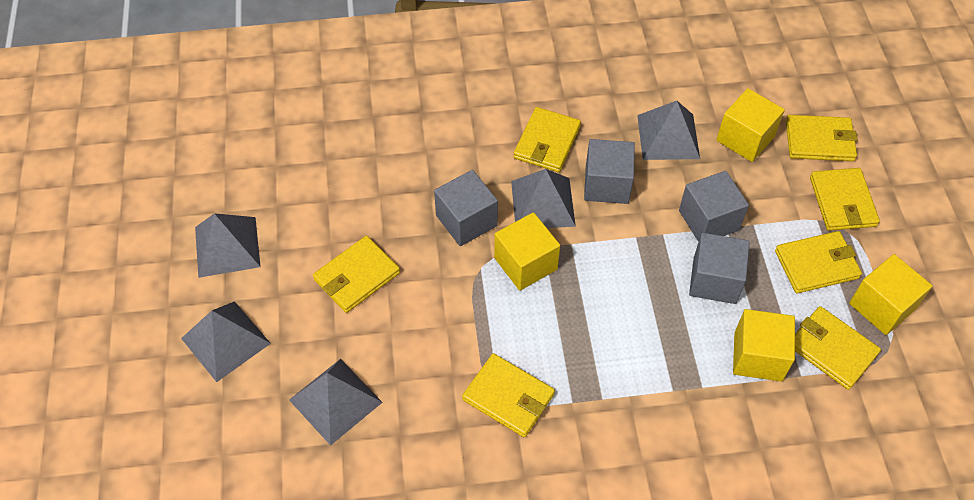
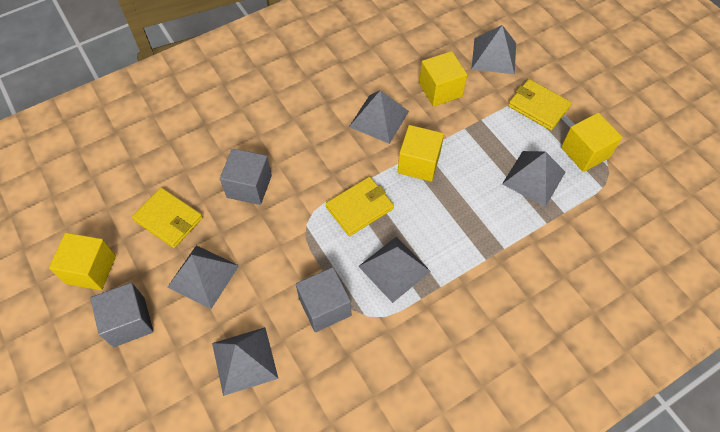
grey cube: [434,170,498,246] [584,139,635,204] [679,171,749,242] [689,233,750,304] = 4 -> [90,283,153,347] [220,148,272,205] [296,267,351,332] = 3
grey pyramid: [181,301,271,382] [195,213,261,278] [289,359,383,446] [511,169,576,228] [637,101,700,160] = 5 -> [167,245,239,309] [212,327,279,396] [349,90,409,144] [358,237,431,303] [472,25,516,74] [502,151,565,207] = 6
yellow wallet: [313,236,400,313] [462,353,555,437] [514,107,581,172] [775,231,862,293] [786,115,858,161] [795,306,881,390] [810,168,880,231] = 7 -> [132,187,203,248] [325,177,394,236] [508,79,572,130] = 3

